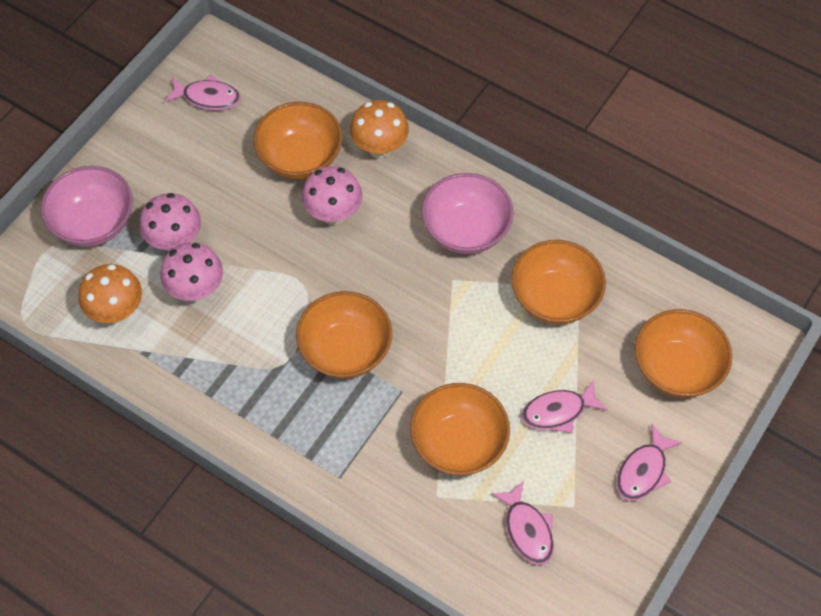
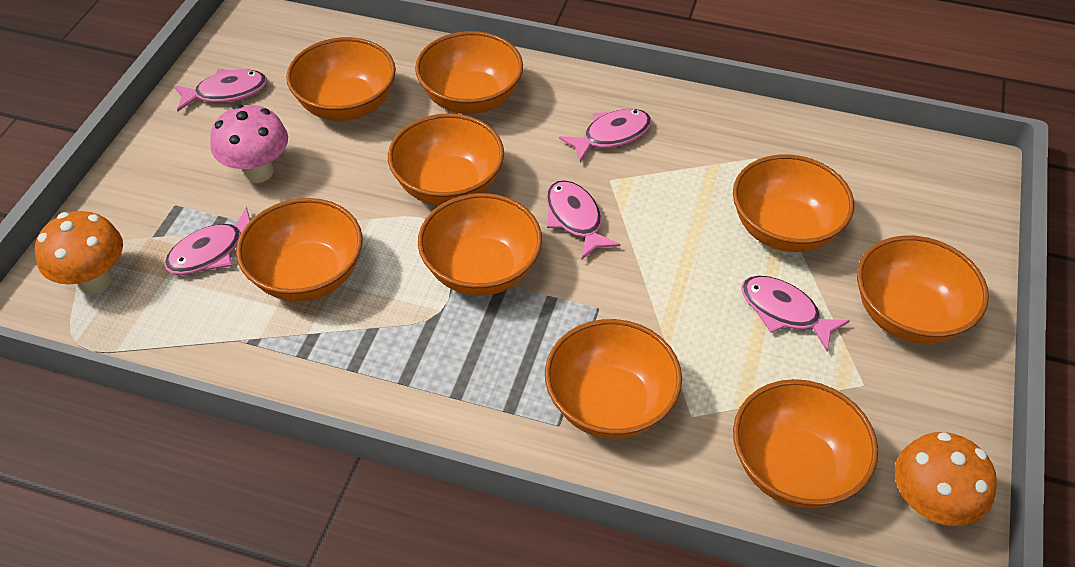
orange bowl: [253,102,342,179] [296,291,392,379] [410,383,510,475] [511,240,606,325] [635,309,732,398] = 5 -> [236,198,363,302] [286,37,396,121] [388,113,504,206] [415,31,523,114] [418,193,542,296] [545,319,682,439] [733,155,854,252] [733,379,878,509] [857,236,989,344] = 9
pink bowl: [41,166,133,247] [421,173,513,254] = 2 -> none = 0
pink fish: [164,75,240,111] [491,480,554,565] [522,380,607,433] [617,424,683,501] = 4 -> [164,207,251,275] [173,69,267,112] [546,180,620,259] [559,109,651,162] [741,276,849,351] = 5
pink mushroom: [139,193,201,251] [160,242,223,302] [302,166,362,225] = 3 -> [210,104,288,183] = 1

